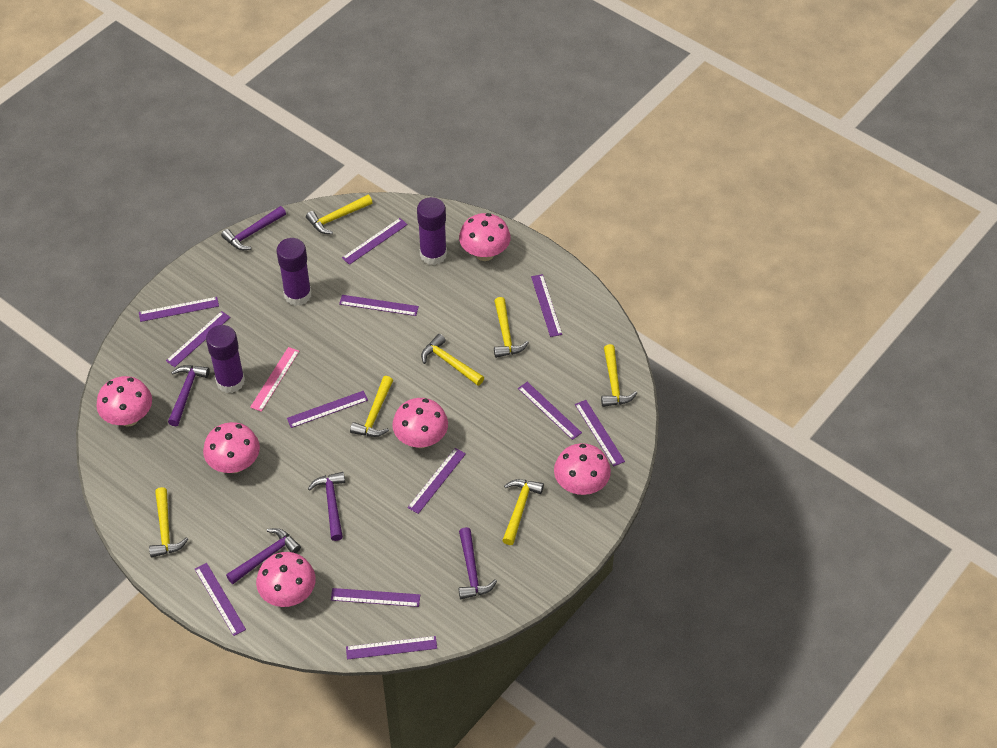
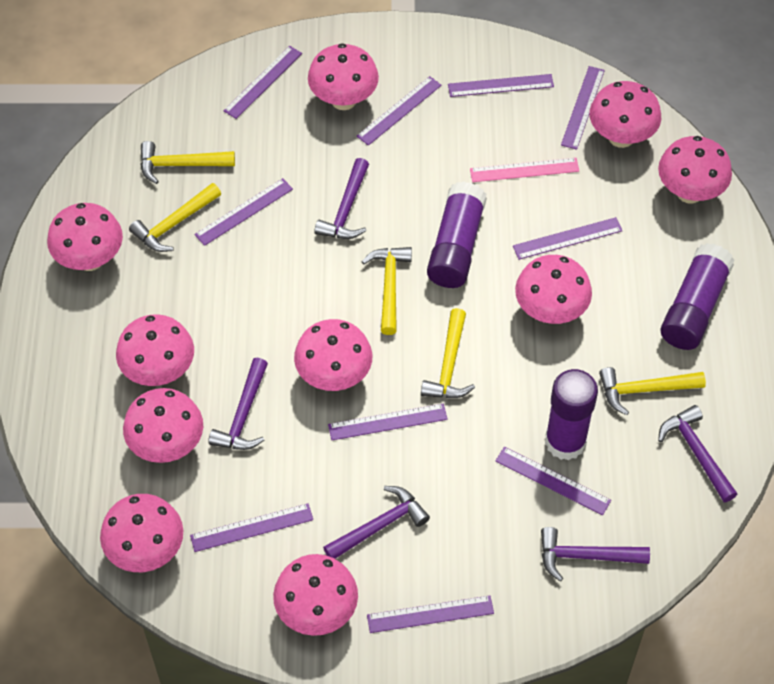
pink mushroom: [96,376,152,427] [203,422,260,473] [256,552,316,607] [392,398,448,448] [459,213,511,261] [554,443,611,495] = 6 -> [47,203,123,271] [100,494,183,572] [116,314,194,386] [123,388,203,463] [273,554,358,636] [294,319,372,391] [308,43,379,110] [515,255,592,324] [589,81,661,148] [658,136,732,203] = 10
purple ruler: [139,297,219,322] [166,311,231,367] [195,563,246,636] [287,391,368,428] [331,588,420,607] [339,295,419,316] [342,218,408,265] [346,636,437,660] [407,448,466,514] [518,382,582,440] [531,274,562,337] [575,400,625,467] = 12 -> [190,503,313,552] [194,178,293,246] [224,46,302,119] [328,404,448,440] [357,76,442,146] [367,596,494,633] [448,74,554,97] [496,447,611,515] [513,217,623,260] [561,66,605,150] = 10
yellow hammer: [149,487,188,557] [306,195,373,234] [350,376,393,437] [421,334,484,386] [494,297,529,358] [502,479,544,545] [601,344,637,407] = 7 -> [129,183,221,252] [141,141,235,184] [362,247,412,335] [421,308,475,398] [599,367,706,415] = 5

